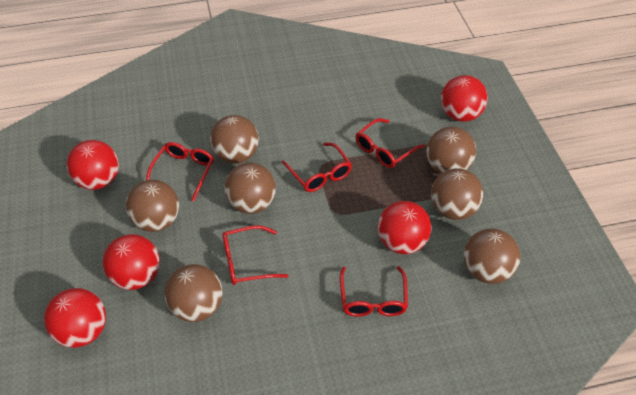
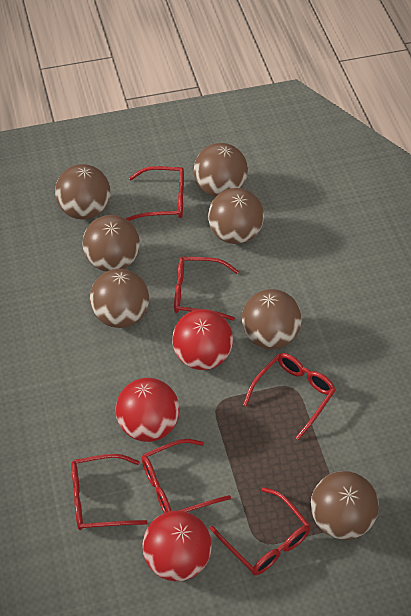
red ball: [44,288,106,348] [67,140,119,190] [103,234,160,290] [378,201,432,254] [441,75,488,122] = 5 -> [116,378,179,442] [142,511,212,581] [172,309,233,370] = 3
red glasses: [146,142,214,201] [222,225,288,285] [282,142,352,192] [340,266,408,317] [356,118,425,168] = 5 -> [71,454,148,530] [126,166,184,221] [142,439,231,513] [174,257,239,321] [210,487,311,575] [243,353,336,440] = 6

